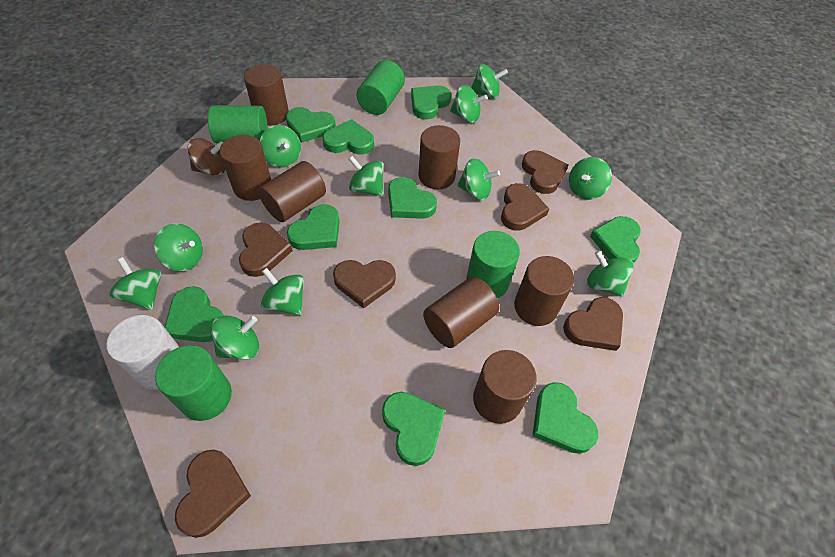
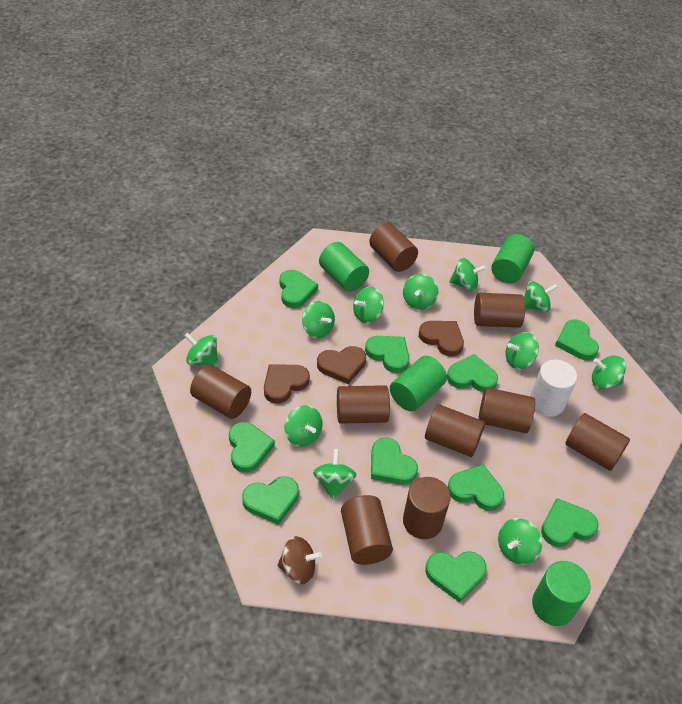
brown cylinder: [219,135,271,201] [244,64,289,126] [258,161,326,222] [418,125,460,189] [423,277,499,348] [473,350,537,424] [514,256,574,326] = 7 -> [190,365,251,419] [337,385,390,424] [341,495,393,565] [369,223,418,272] [403,477,451,539] [425,404,485,457] [474,293,525,328] [478,387,535,433] [566,413,630,471] = 9
brown heart: [175,450,251,538] [239,223,293,277] [333,260,396,308] [501,183,549,231] [522,150,568,194] [563,297,623,351] = 6 -> [264,364,310,404] [317,346,366,384] [419,321,464,357] = 3
green heart: [164,286,224,342] [286,107,336,143] [287,204,340,250] [323,119,374,155] [382,392,445,466] [388,177,437,219] [411,85,451,119] [532,382,598,454] [590,216,641,263] = 9 -> [229,422,275,473] [242,476,299,525] [279,270,318,308] [365,336,410,373] [371,437,418,485] [425,551,487,603] [447,354,498,392] [448,464,504,511] [541,498,599,547] [555,319,599,360] = 10

